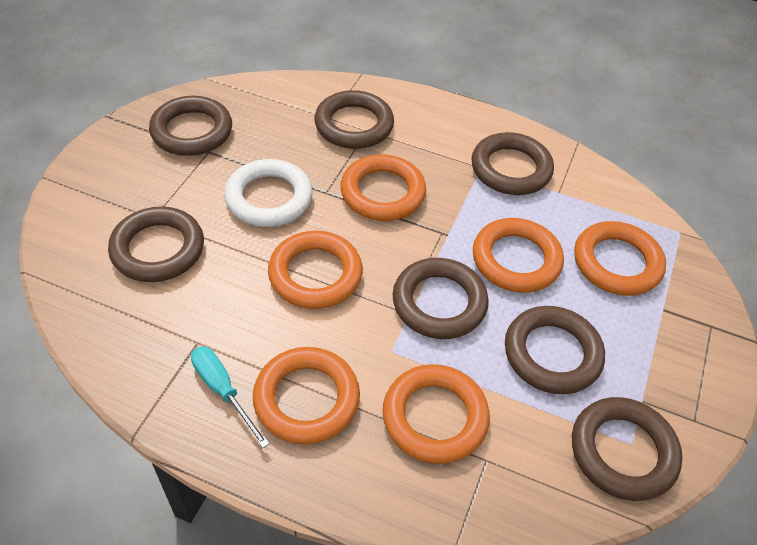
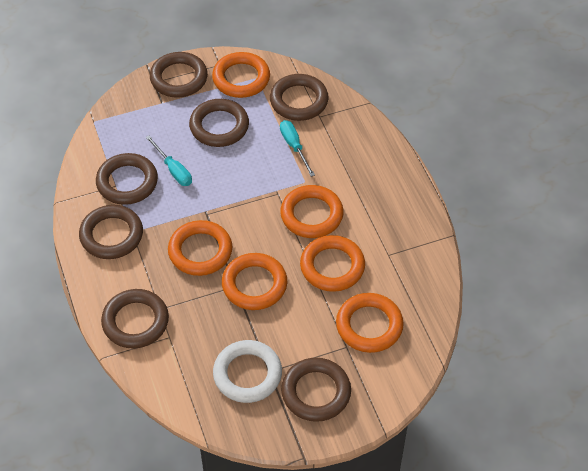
turquoise screwdriver: [191,346,270,448] = 1 -> [146,136,192,186] [280,120,315,177] = 2

